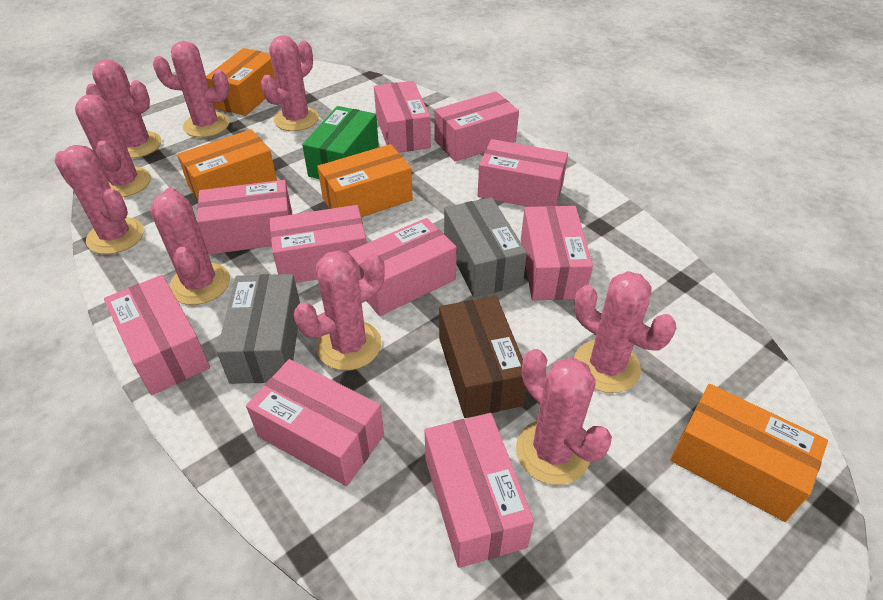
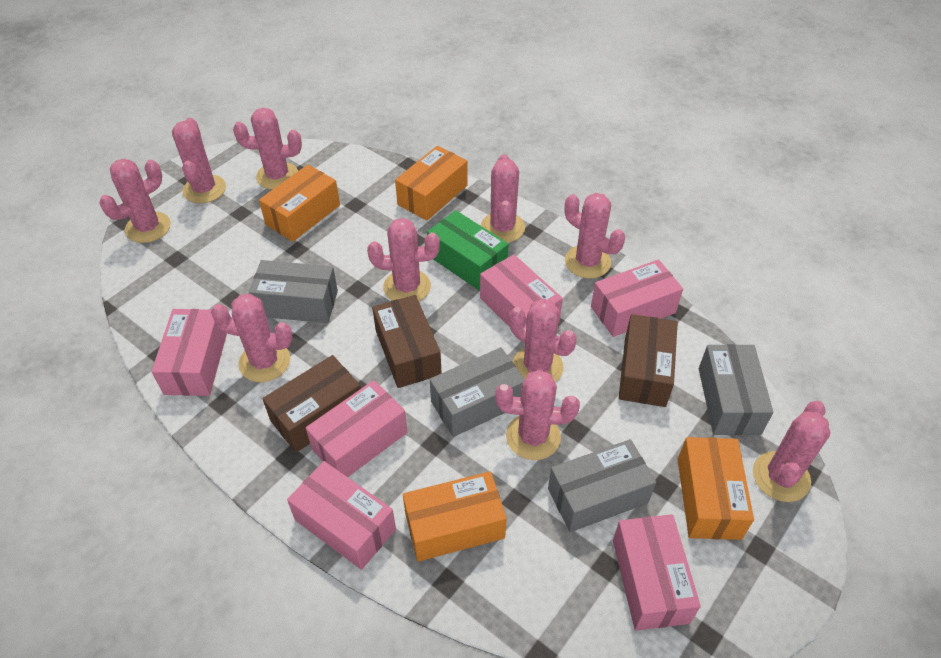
brown box: [439,296,527,418] = 1 -> [262,355,361,452] [372,295,442,388] [619,314,678,407] = 3
grey box: [217,274,300,384] [444,197,527,297] = 2 -> [249,260,338,323] [430,347,525,437] [548,439,656,532] [699,344,773,435] = 4
pink box: [104,275,210,395] [197,180,292,255] [246,359,384,486] [269,205,367,283] [348,218,457,316] [374,81,431,153] [424,413,534,568] [434,91,519,162] [477,139,568,207] [521,206,593,300] = 10 -> [151,309,227,396] [287,461,396,570] [306,380,407,477] [480,255,563,327] [591,259,683,337] [613,514,701,631] = 6
pink cactus: [54,145,144,254] [75,95,151,198] [86,59,161,158] [150,188,230,305] [153,41,230,137] [261,35,319,131] [294,251,385,370] [516,349,612,485] [574,271,676,393] = 9 -> [99,158,171,243] [172,118,226,203] [211,294,293,382] [233,108,302,190] [367,218,440,301] [481,154,525,243] [495,370,580,460] [509,298,577,382] [565,193,625,279] [753,401,830,502] = 10

